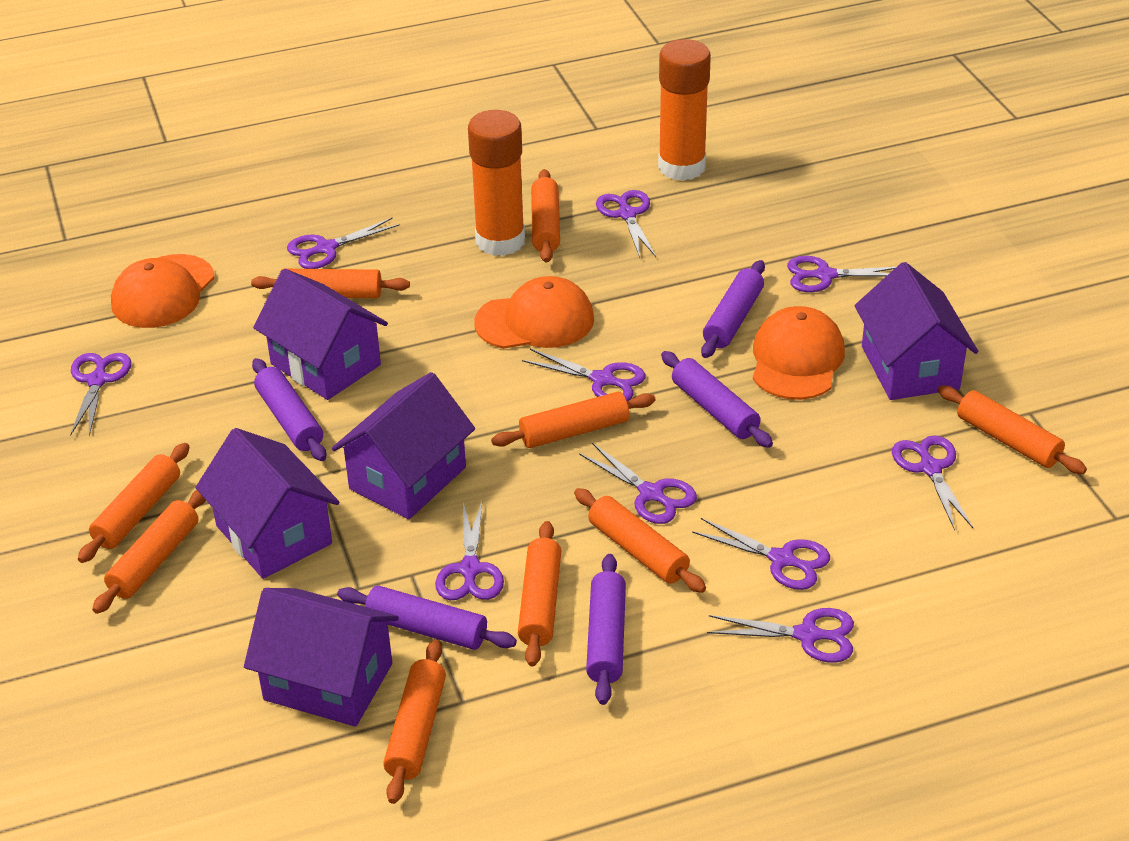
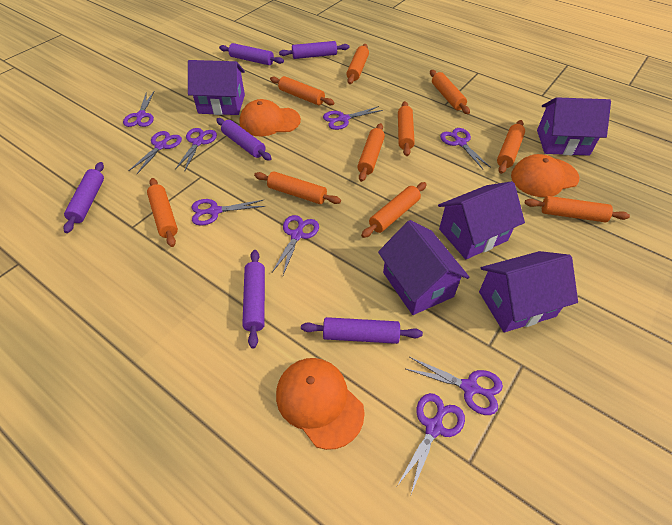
orange glue stick: [468,110,525,256] [658,39,711,181] = 2 -> none = 0
orange rolling pin: [78,443,189,563] [92,490,206,614] [251,269,410,298] [383,640,446,804] [491,392,655,448] [518,521,561,667] [531,169,560,263] [574,488,706,593] [938,385,1087,474] = 9 -> [147,178,178,247] [254,171,341,204] [270,76,335,105] [346,44,369,84] [357,123,385,182] [361,182,427,238] [398,101,415,156] [430,70,470,114] [497,120,525,174] [525,196,630,222] = 10
purple rolling pin: [252,358,326,461] [337,585,517,650] [586,554,626,705] [661,351,773,448] [701,260,765,358] = 5 -> [63,162,104,233] [216,118,272,160] [219,43,284,65] [242,250,265,348] [279,41,349,59] [301,317,423,344] = 6
purple scissors: [70,353,131,436] [287,218,400,269] [435,502,504,600] [522,349,646,401] [579,443,697,524] [596,190,656,258] [692,518,830,590] [707,608,854,663] [787,256,896,292] [892,435,973,530] = 10 -> [123,91,155,127] [128,131,182,174] [175,128,217,170] [191,199,265,226] [272,215,319,275] [323,106,383,130] [397,393,465,494] [406,357,503,415] [440,128,491,169] = 9

